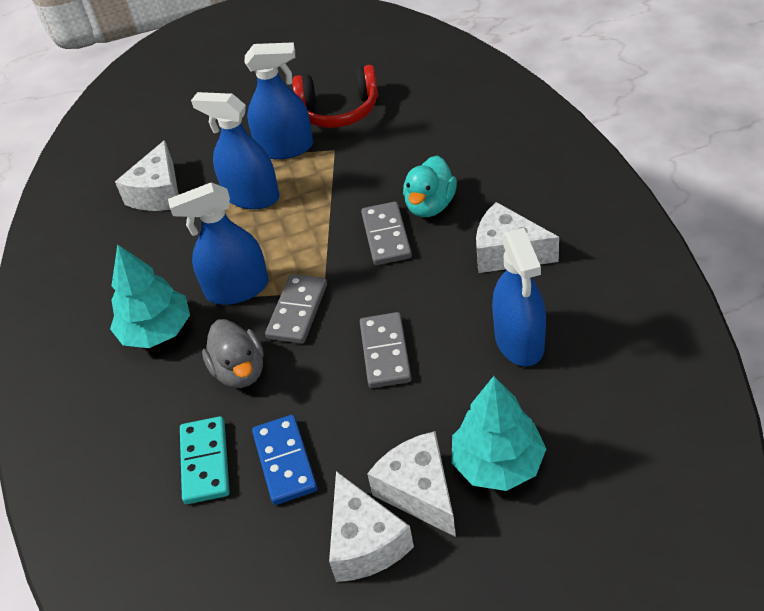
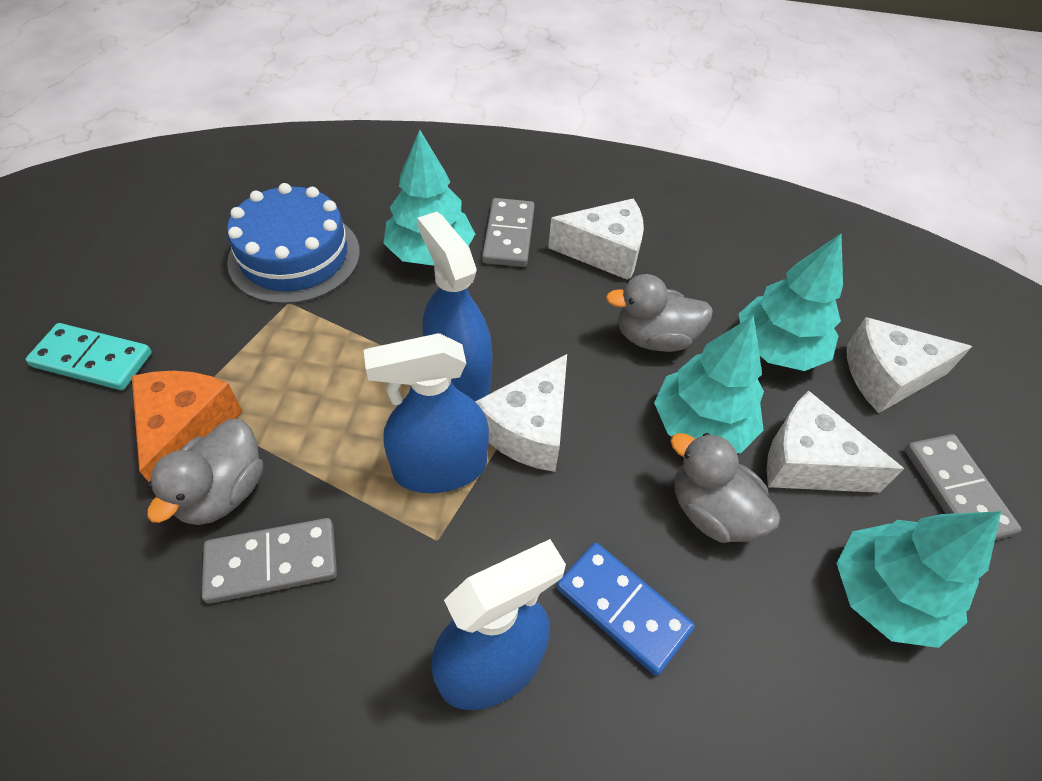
blue cake: none = 0 -> [227,183,360,304] = 1
blue spray bottle: [168,182,269,305] [191,92,279,209] [244,42,313,159] [492,228,546,366] = 4 -> [364,333,489,493] [417,212,493,401] [431,539,566,710] = 3
grey duck: [202,319,264,388] = 1 -> [147,419,263,525] [606,274,713,352] [670,433,780,543] = 3
orange cheese: none = 0 -> [132,371,243,482] = 1
red headphones: [292,65,378,128] = 1 -> none = 0
turquoise duck: [403,156,457,217] = 1 -> none = 0
turquoise tree: [110,244,190,348] [451,376,546,491] = 2 -> [383,130,475,266] [654,315,764,453] [739,234,843,371] [836,511,1001,648] = 4

